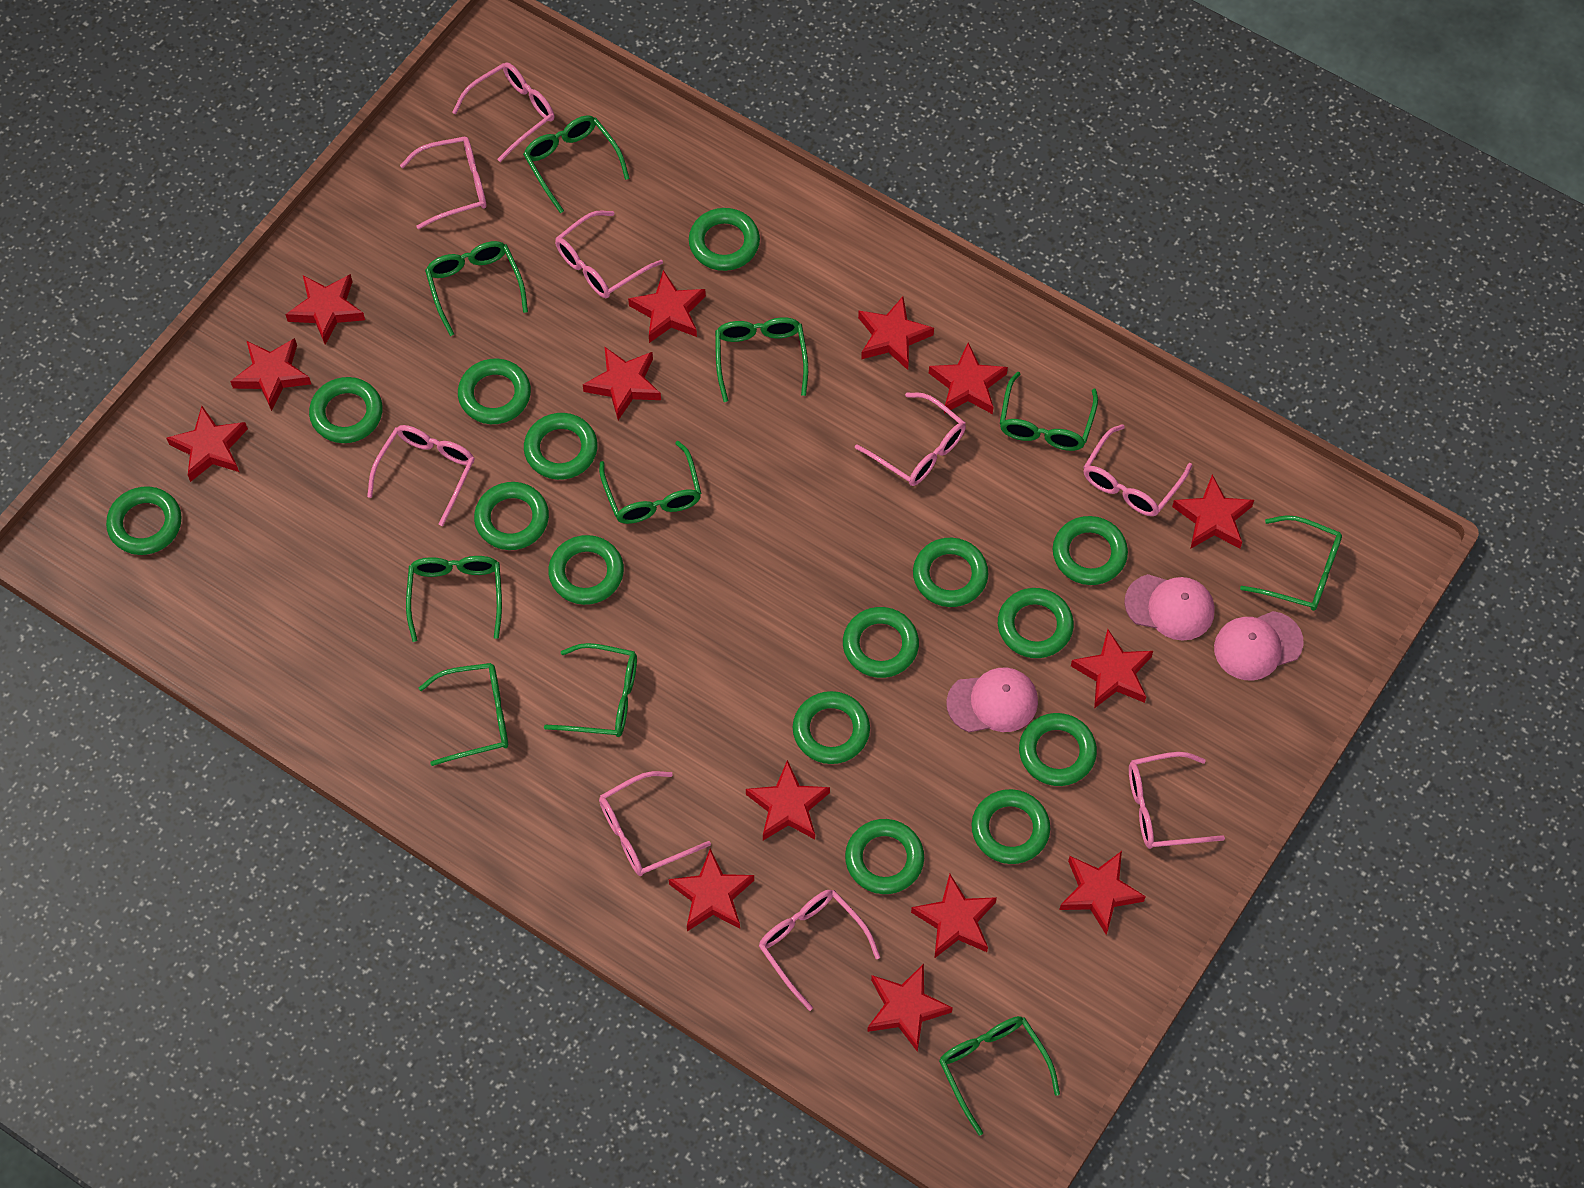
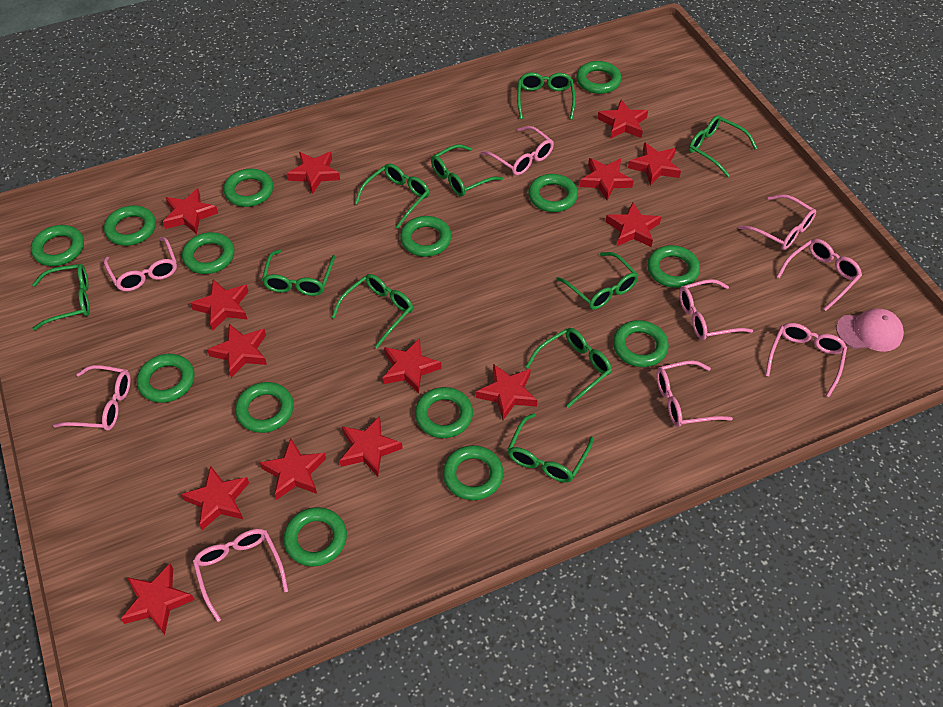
green ring: [106,487,182,555] [309,377,383,443] [458,358,531,424] [474,482,549,550] [524,413,598,480] [548,535,624,605] [689,208,760,271] [793,691,870,764] [843,607,919,678] [845,819,924,894] [913,538,988,607] [971,789,1050,864] [998,588,1074,658] [1019,713,1097,786] [1053,516,1128,585] = 15 -> [31,225,84,266] [104,205,156,246] [137,354,194,403] [182,232,235,274] [223,169,273,207] [235,382,294,433] [283,507,347,567] [400,216,452,257] [415,387,473,438] [443,445,503,500] [528,174,578,212] [576,61,621,94] [613,320,669,367] [647,245,700,288] = 14
pink cap: [946,668,1038,732] [1124,574,1215,641] [1214,611,1304,680] = 3 -> [836,308,904,352] = 1

